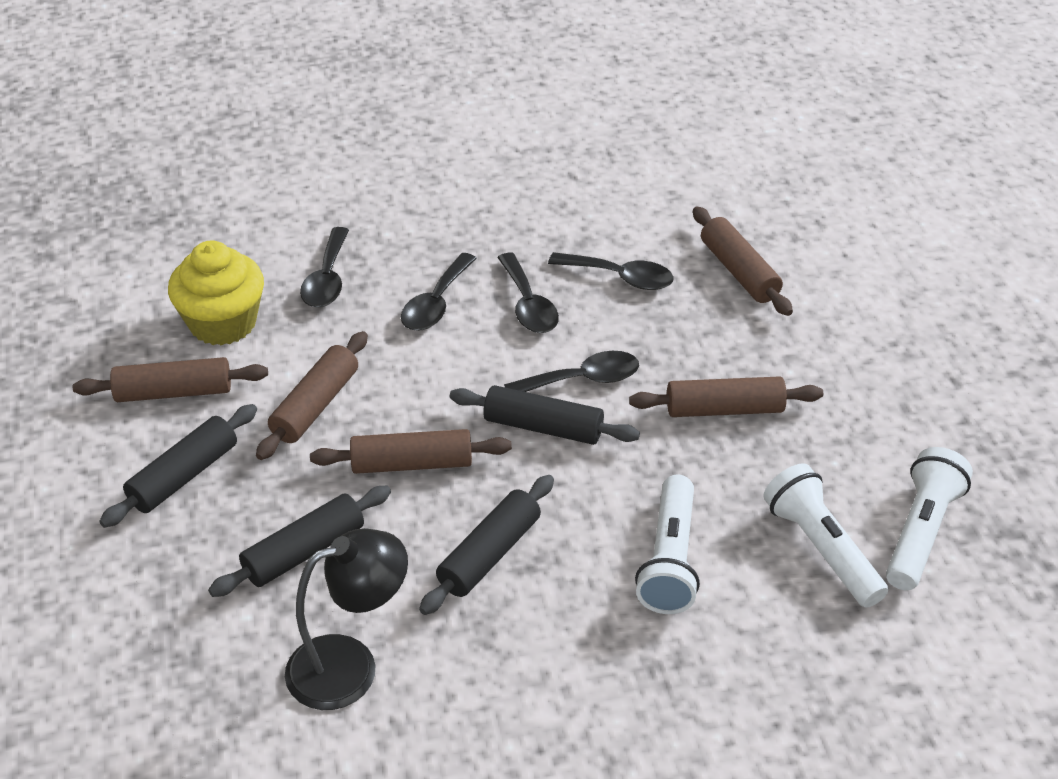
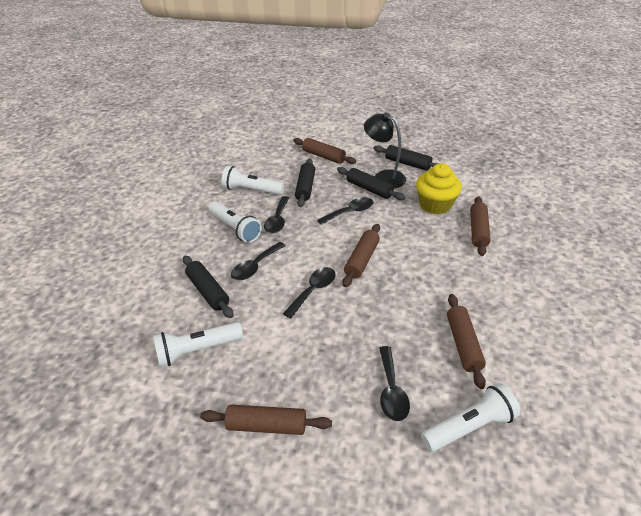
white flashlight: [635,475,700,614] [763,464,888,608] [886,447,973,590] = 3 -> [153,322,243,367] [209,202,262,243] [221,166,284,195] [421,383,520,452] = 4

